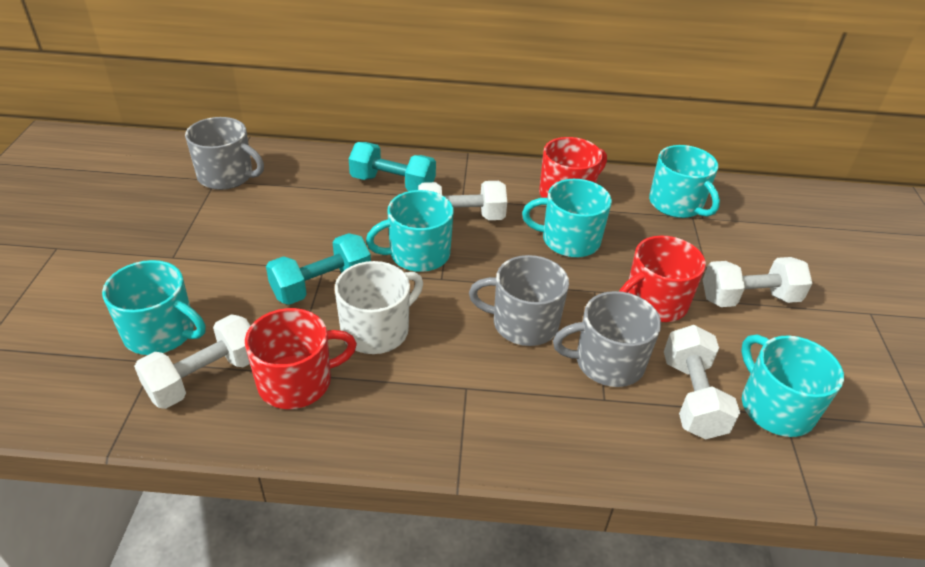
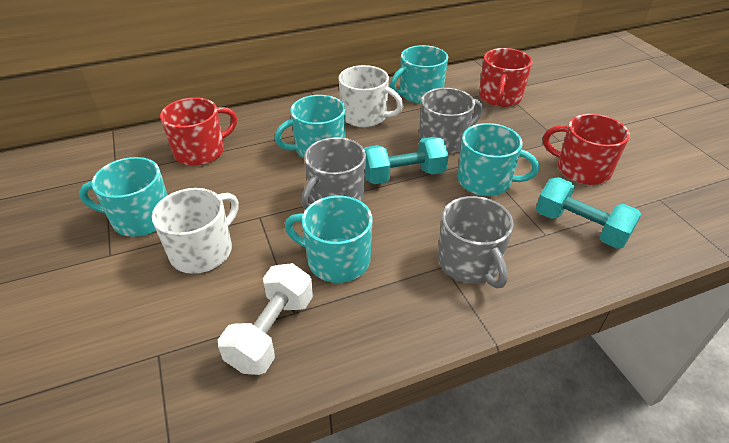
white dumbbell: [134,314,250,409] [418,181,507,220] [664,325,740,439] [703,257,812,307] = 4 -> [218,263,313,375] = 1
white mug: [335,261,423,354] = 1 -> [152,188,239,274] [339,65,403,127] = 2

